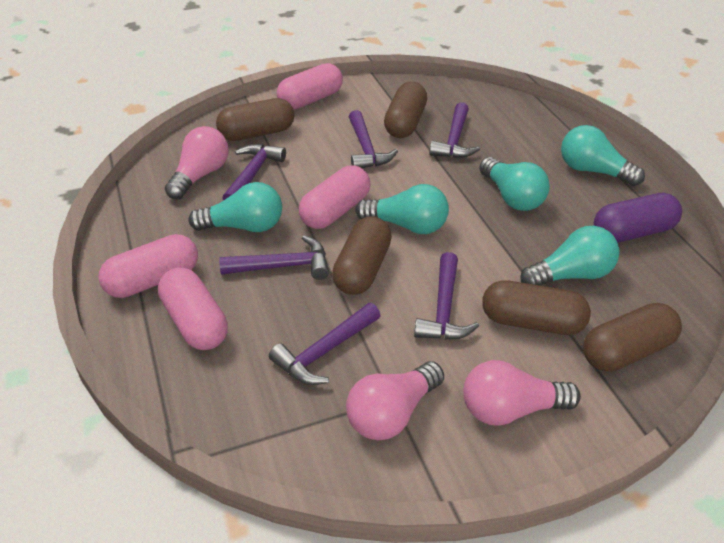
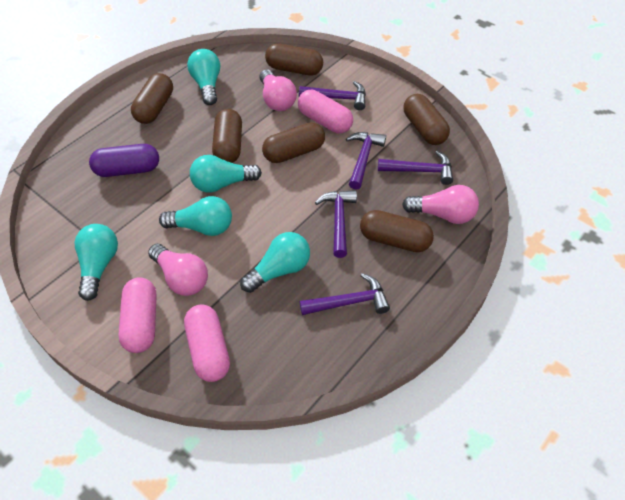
brown capsule: [216,98,294,141] [332,216,392,295] [384,82,427,138] [482,280,591,335] [583,303,682,372] = 5 -> [131,73,173,124] [212,109,242,163] [262,122,325,163] [265,43,323,76] [360,210,434,252] [403,94,450,145] = 6
pink capsule: [98,234,198,298] [158,267,228,350] [277,63,343,110] [299,165,371,229] = 4 -> [118,277,157,353] [184,304,230,382] [298,90,353,133] = 3
purple hammer: [219,236,329,280] [222,144,286,201] [269,303,381,385] [349,110,398,168] [414,252,479,340] [429,102,480,158] = 6 -> [299,81,366,110] [300,273,390,315] [315,190,357,258] [346,132,386,190] [378,151,453,185] = 5

